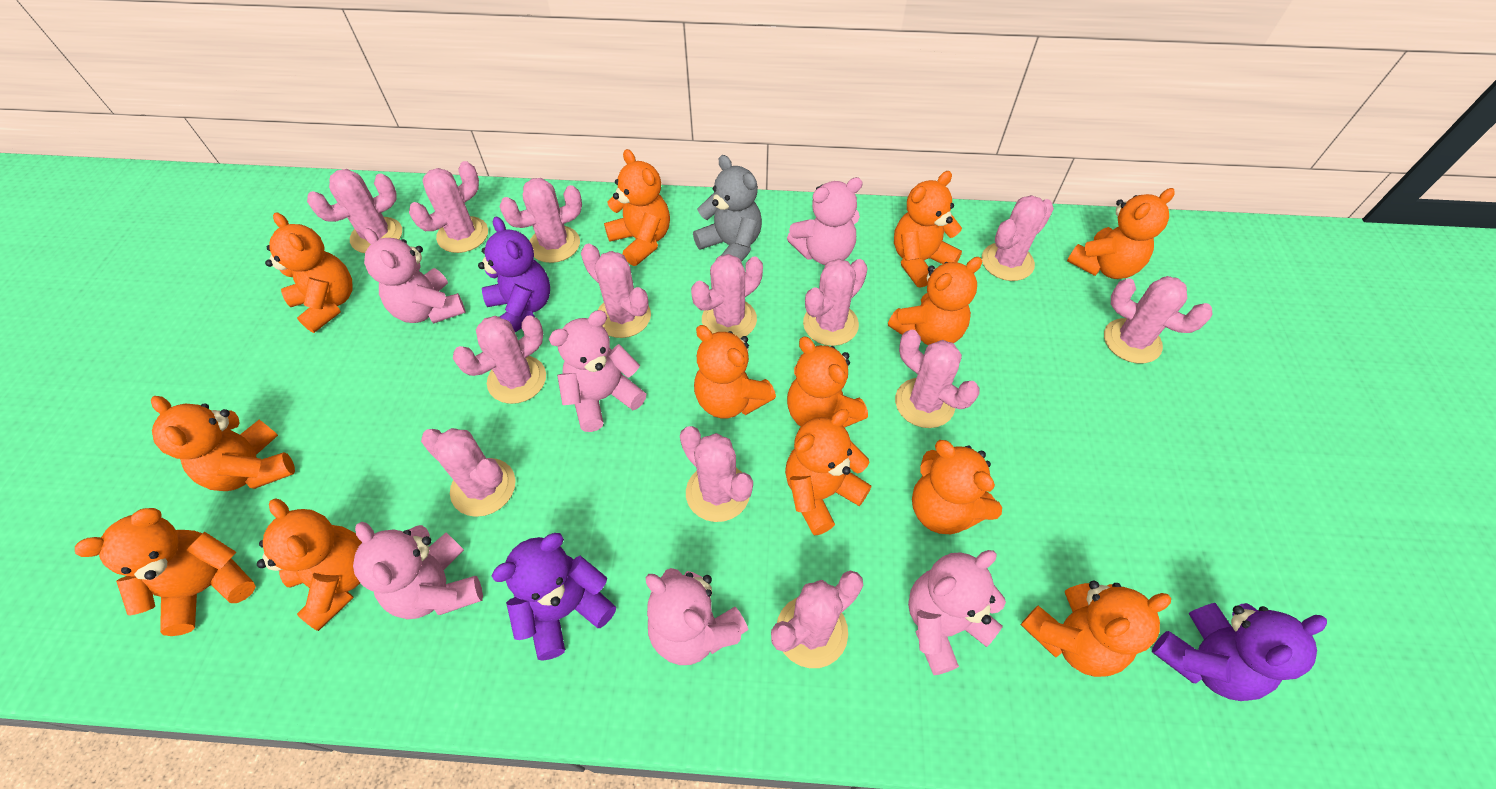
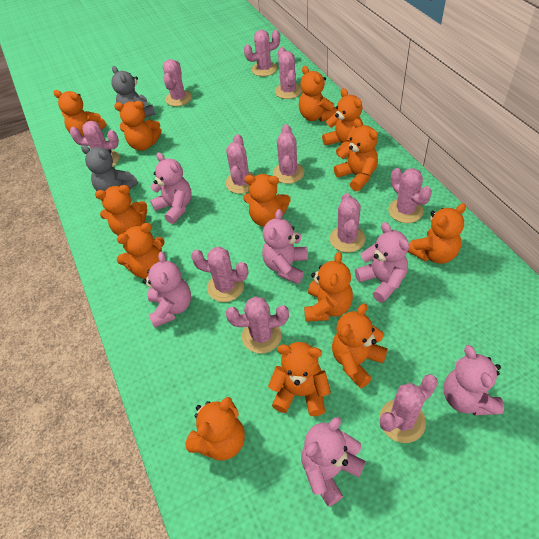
grey teddy bear: [693,155,762,262] = 1 -> [81,145,138,191] [111,66,156,117] = 2
pink cactus: [307,169,402,253] [409,161,488,253] [421,428,516,517] [453,315,546,404] [499,178,582,263] [581,244,651,338] [680,426,753,522] [691,254,763,339] [771,570,863,668] [803,259,868,346] [895,330,980,428] [982,195,1054,281] [1104,276,1213,363] = 13 -> [70,121,119,167] [163,59,192,106] [191,247,248,302] [225,134,255,194] [226,296,289,353] [244,30,280,76] [273,124,304,184] [275,47,302,99] [330,193,365,253] [379,374,438,443] [388,168,432,223] = 11
purple teddy bear: [478,217,550,332] [491,533,616,661] [1152,603,1327,701] = 3 -> none = 0

